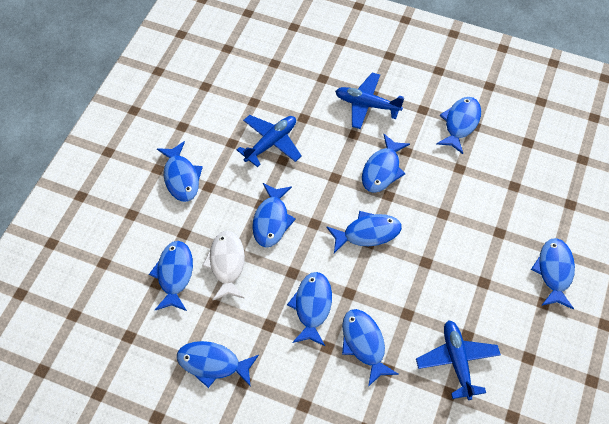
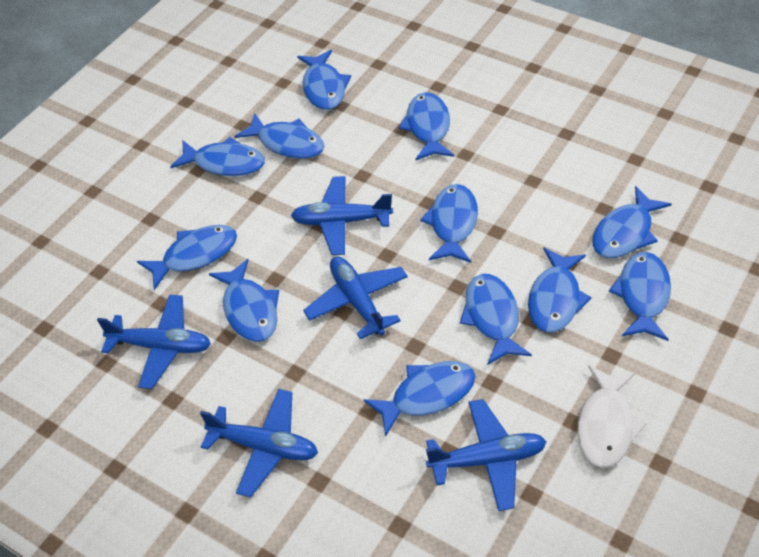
blue fish: [149,241,193,311] [157,141,203,202] [177,341,259,388] [252,183,296,247] [287,272,332,346] [326,211,402,253] [342,309,399,387] [362,134,410,193] [436,97,481,154] [531,238,575,310] = 10 -> [137,225,237,290] [170,137,265,176] [209,259,279,342] [234,113,324,159] [297,50,351,110] [364,361,476,437] [399,92,454,160] [420,184,478,263] [460,274,532,365] [528,247,592,333] [592,186,672,258] [609,252,671,341] = 12
blue plane: [237,115,302,167] [335,73,404,129] [416,320,501,400] = 3 -> [97,294,211,389] [200,389,318,497] [291,176,393,255] [303,256,408,339] [426,399,547,511] = 5

